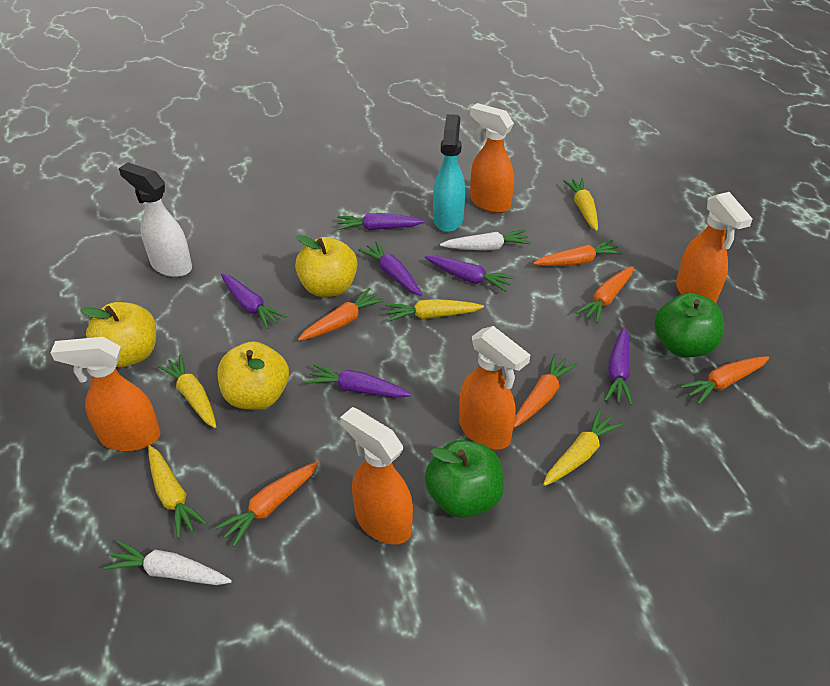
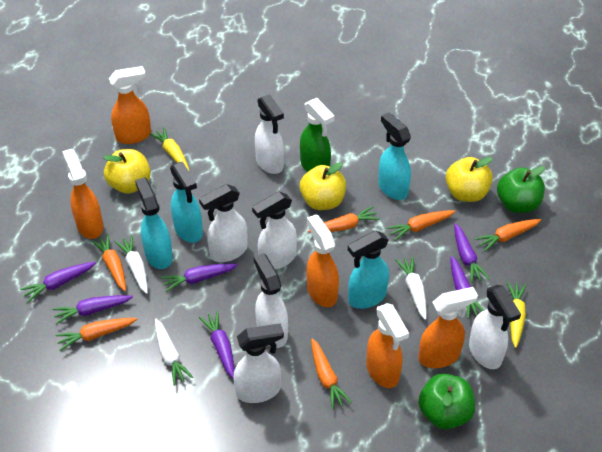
green spray bottle: none = 0 -> [300,98,335,172] = 1
turquoise spray bottle: [433,114,465,232] = 1 -> [135,177,173,269] [170,161,203,243] [348,230,389,309] [378,113,411,200] = 4
white carrot: [103,541,232,585] [440,230,531,251] = 2 -> [115,235,148,294] [155,319,194,386] [395,256,427,320] = 3
white spray bottle: [119,162,192,277] = 1 -> [199,184,248,262] [233,323,284,403] [252,192,297,270] [254,253,288,348] [255,94,284,174] [469,285,521,369] = 6
yellow carrot: [148,445,207,539] [157,354,216,428] [385,299,484,322] [543,409,623,486] [563,178,598,231] = 5 -> [149,127,189,171] [507,281,526,348] = 2

